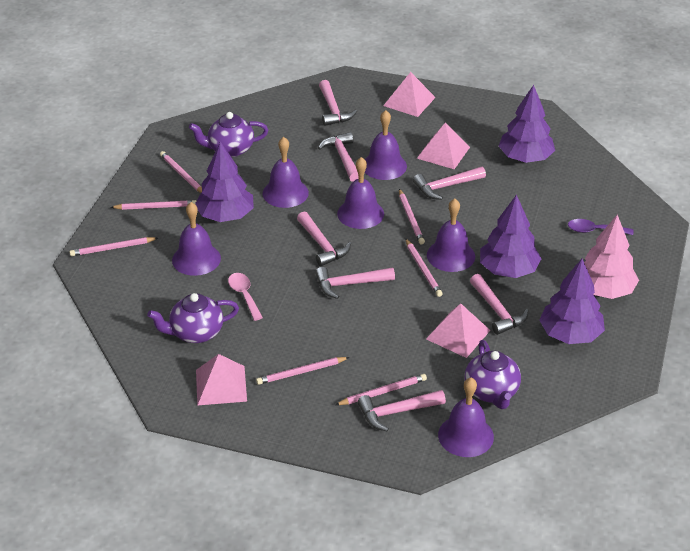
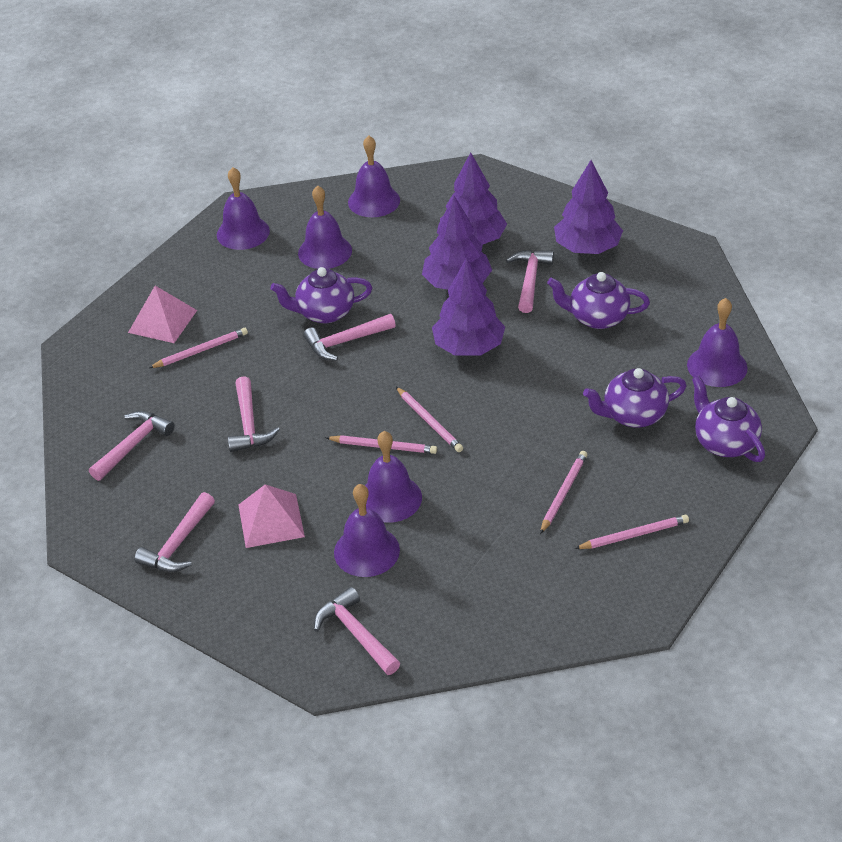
pink hammer: [297,212,351,266] [315,267,395,299] [318,132,359,182] [319,80,357,126] [358,390,446,431] [413,167,486,200] [470,274,529,335] = 7 -> [89,411,175,481] [134,492,215,572] [228,376,280,452] [303,314,396,361] [314,587,400,675] [506,250,554,313] = 6
pink pencil: [70,237,158,256] [110,200,196,210] [160,151,202,193] [256,357,349,385] [335,374,427,405] [399,189,425,244] [405,238,443,297] = 7 -> [149,328,248,368] [325,435,437,454] [396,387,463,452] [540,451,587,534] [574,515,689,549] = 5
pink pyramid: [196,354,247,405] [383,72,436,117] [417,123,470,169] [426,303,490,358] = 4 -> [128,286,197,343] [239,484,305,548] = 2
pink spoon: [228,273,263,321] = 1 -> none = 0
pink tree: [584,215,639,299] = 1 -> none = 0
purple spoon: [568,219,633,235] = 1 -> none = 0
purple teapot: [147,293,239,343] [189,112,268,157] [464,340,521,409] = 3 -> [270,267,372,323] [547,272,650,329] [583,368,687,428] [692,376,765,462] = 4

